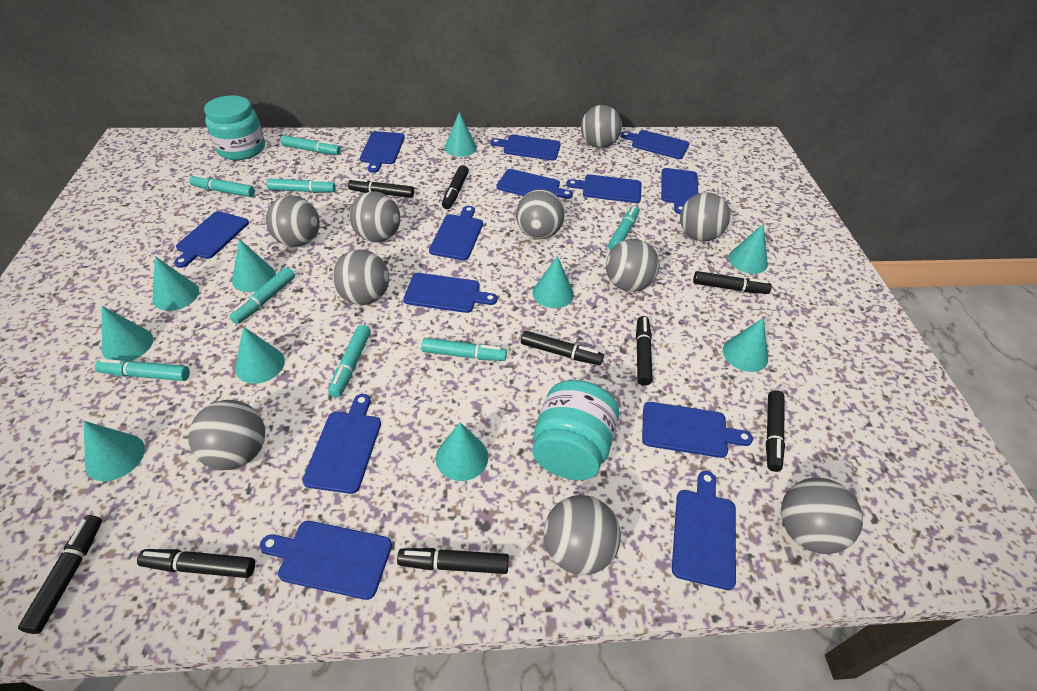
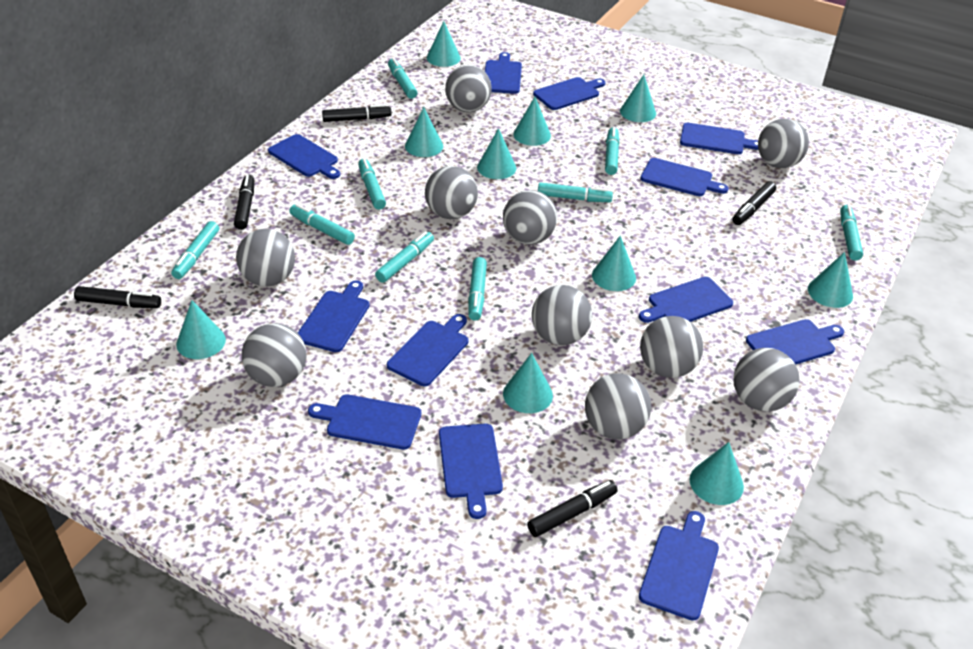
black marker: [18,515,102,634] [137,549,255,578] [348,178,414,198] [397,548,509,574] [442,165,469,209] [521,331,604,365] [636,316,653,386] [693,271,772,294] [766,390,785,472] = 9 -> [74,286,161,308] [234,175,254,230] [322,104,392,122] [527,480,618,537] [732,181,776,225] = 5
blue cutting board: [174,211,249,268] [259,521,392,600] [302,394,381,494] [360,131,405,173] [403,273,497,313] [429,206,483,260] [490,135,561,161] [496,169,573,199] [566,174,642,203] [620,130,689,159] [642,402,753,458] [661,168,698,214] [672,471,736,590] = 13 -> [268,134,340,179] [298,280,370,352] [308,394,421,450] [387,314,468,386] [439,424,503,519] [485,52,522,94] [533,77,606,110] [639,277,733,323] [639,511,719,621] [640,158,728,196] [680,123,758,154] [746,319,844,365] = 12
turquoise jar: [204,95,265,160] [532,380,619,480] = 2 -> none = 0
turquoise marker: [95,359,190,381] [189,174,255,197] [229,267,295,324] [267,179,335,193] [281,135,341,155] [328,325,371,398] [421,338,507,361] [608,206,639,251] = 8 -> [171,221,219,279] [289,204,355,245] [358,158,386,210] [375,231,434,283] [388,58,418,99] [468,257,487,321] [538,182,613,202] [605,127,619,175] [840,205,863,260] = 9

